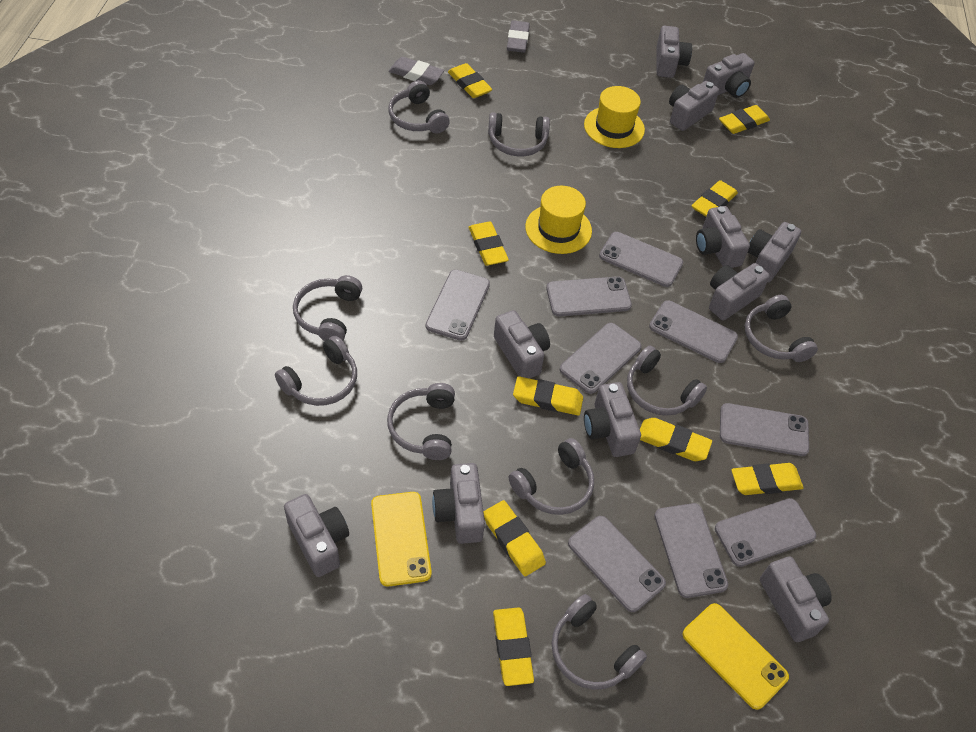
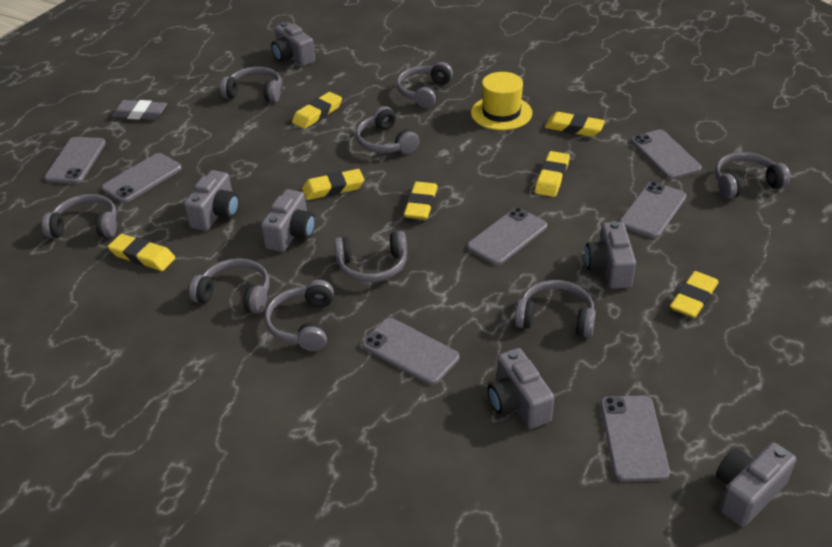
grey camera: [284,494,349,577] [432,463,485,544] [494,310,550,379] [584,382,641,457] [656,26,692,78] [669,81,719,131] [696,206,750,268] [703,53,754,98] [709,263,770,320] [748,222,801,283] [760,556,832,642] = 11 -> [184,170,239,231] [261,189,315,252] [271,22,315,66] [488,348,554,429] [585,221,636,289] [716,442,796,527] = 6
grey eraser: [389,57,444,85] [507,20,530,53] = 2 -> [112,100,167,120] = 1
grey phone: [426,270,490,341] [546,276,632,316] [560,323,642,394] [568,516,666,612] [599,232,683,287] [649,300,738,363] [654,503,728,598] [715,498,816,567] [720,403,809,456] = 9 -> [44,137,106,184] [102,153,182,203] [362,318,459,385] [467,207,547,265] [600,395,670,482] [619,182,686,238] [631,129,702,180] = 7
yellow eraser: [448,63,492,98] [469,222,509,266] [484,500,546,576] [493,608,534,686] [513,376,583,415] [640,418,712,461] [692,180,738,217] [719,105,770,134] [732,463,803,495] = 9 -> [108,234,175,271] [292,92,342,129] [302,169,364,200] [404,182,438,220] [535,151,570,197] [545,112,605,137] [670,271,719,318] = 7
yellow hat: [525,186,592,254] [584,86,645,148] = 2 -> [471,72,532,130] = 1
yellow phone: [371,492,432,586] [683,603,789,710] = 2 -> none = 0

